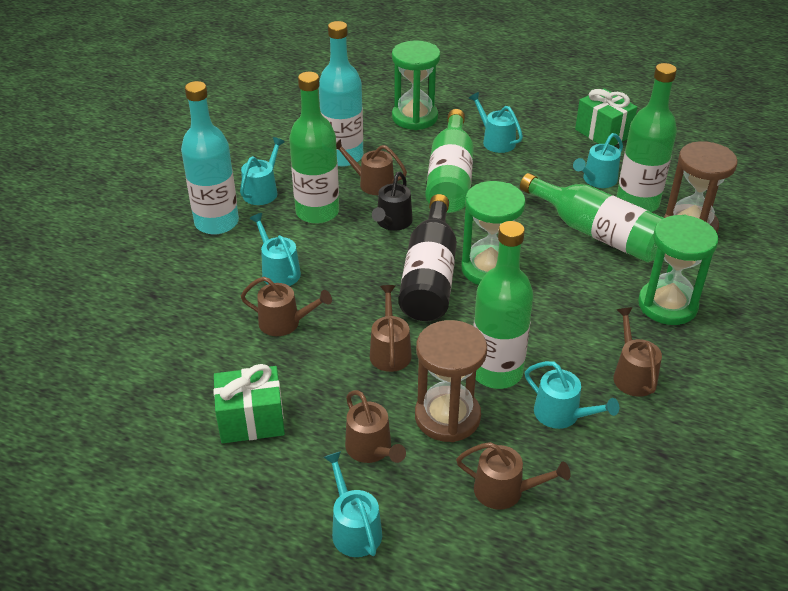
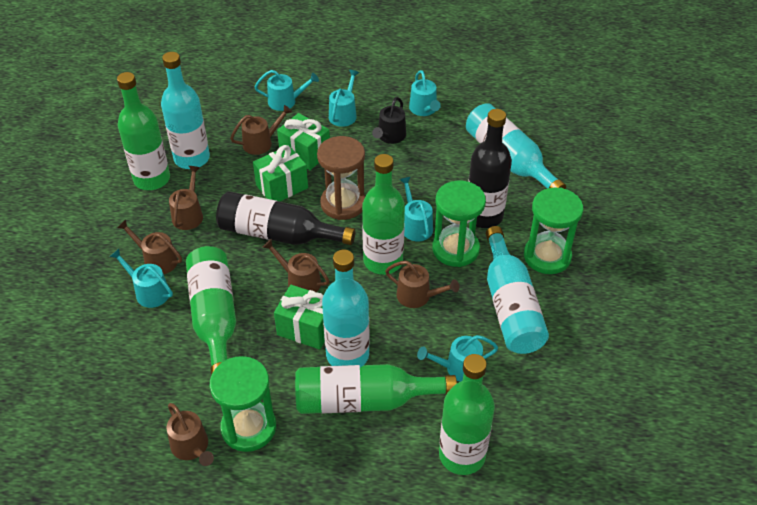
black bottle: [398,194,457,321] = 1 -> [216,191,355,245] [468,109,512,228] = 2
brown hourglass: [415,320,487,442] [664,141,738,233] = 2 -> [317,136,365,220] = 1
green gift: [213,364,285,443] [575,88,637,146] = 2 -> [253,145,308,202] [274,285,325,349] [277,113,330,170] = 3
turquoise bottle: [181,81,239,235] [319,21,363,167] = 2 -> [161,52,210,169] [322,250,370,366] [466,103,566,189] [486,226,549,354] = 4

